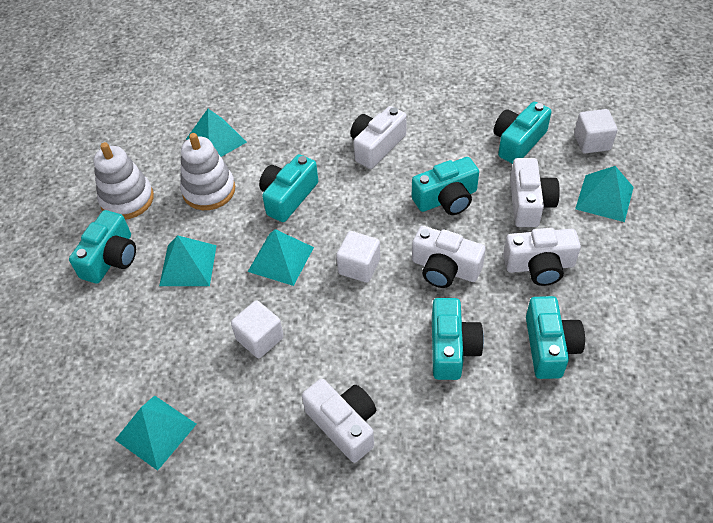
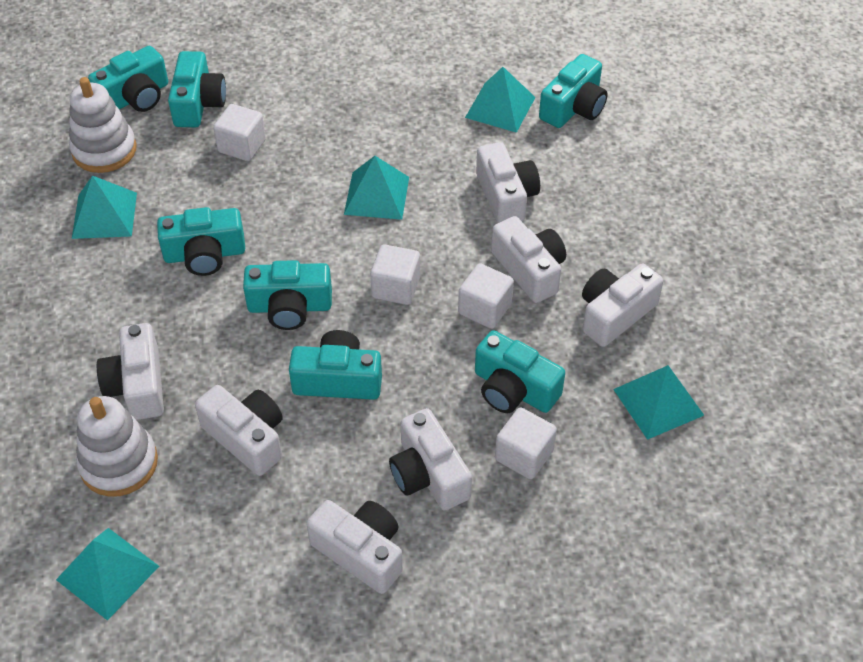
turquoise camera: [69,210,136,284] [259,154,318,222] [412,157,479,215] [432,298,484,380] [494,102,551,164] [526,296,585,379] = 6 -> [88,46,168,112] [157,207,245,276] [168,51,226,127] [243,260,332,330] [289,330,382,400] [475,330,565,413] [539,54,608,128] = 7
white camera: [302,379,376,463] [350,106,407,169] [412,226,486,288] [503,228,581,286] [510,158,560,227] = 5 -> [97,323,164,420] [195,385,283,476] [306,500,403,594] [389,408,472,511] [476,142,540,223] [491,216,566,303] [582,264,663,347] = 7
white cube: [231,301,284,358] [336,231,380,283] [574,109,617,153] = 3 -> [213,104,266,161] [370,244,420,305] [458,263,514,329] [495,407,557,479] = 4

